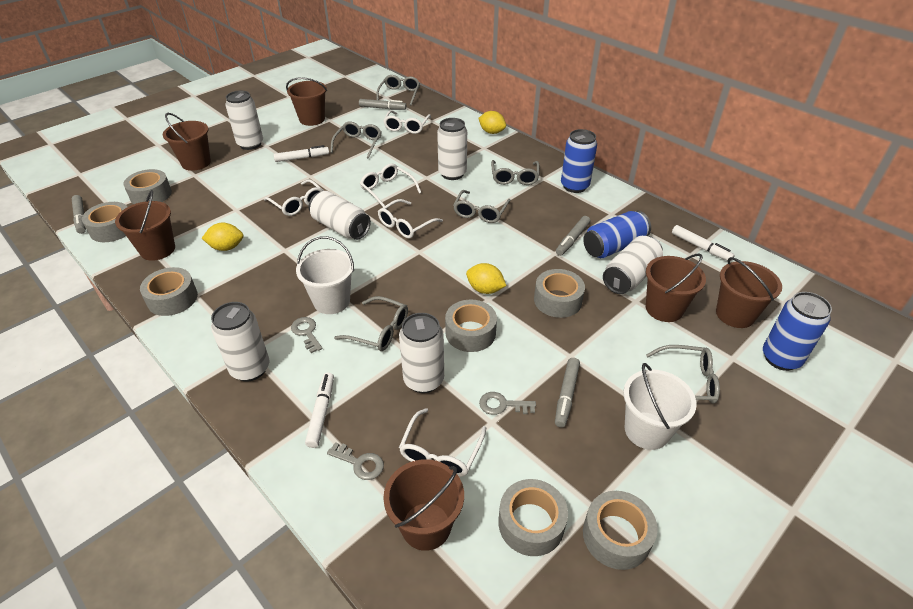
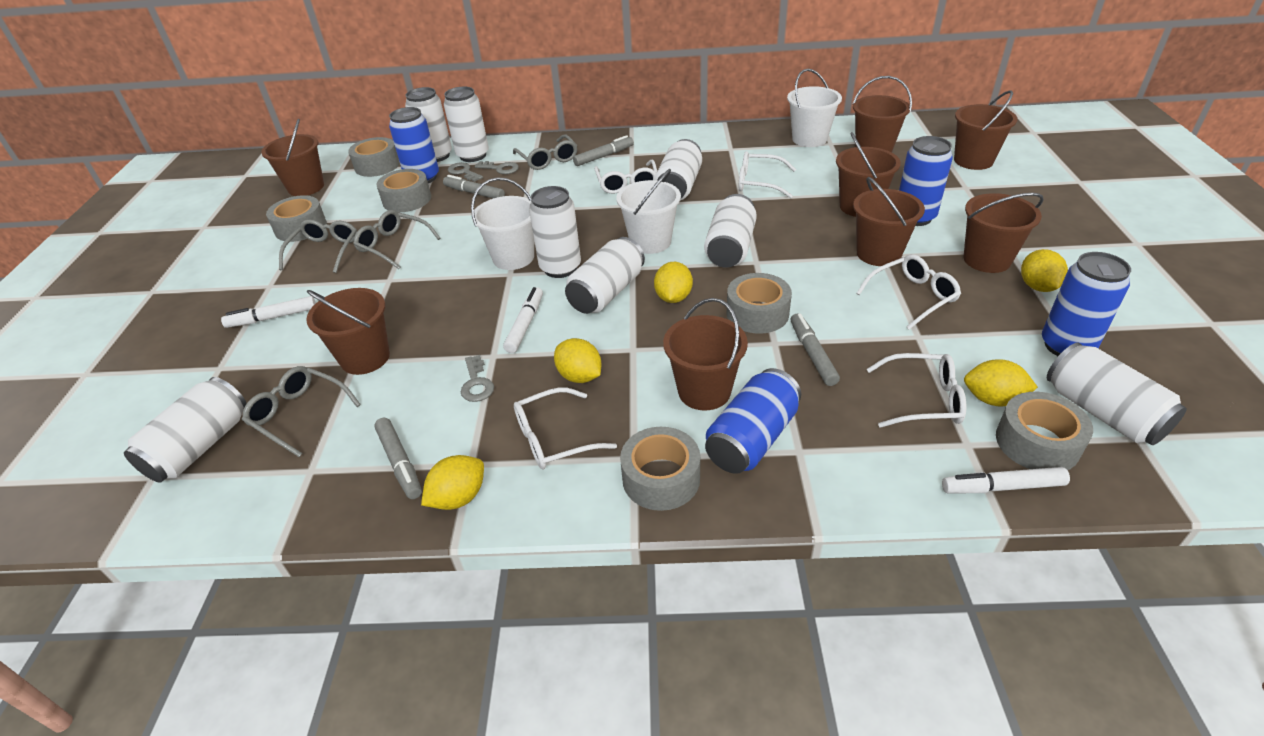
blue can: [561,129,597,193] [583,211,651,258] [763,292,832,371] = 3 -> [389,107,439,183] [705,368,801,474] [899,136,953,226] [1042,252,1131,356] = 4
brown bucket: [115,190,175,261] [163,113,211,171] [286,77,327,126] [383,459,464,551] [646,253,706,322] [716,257,782,328] = 6 -> [261,119,324,196] [306,288,390,375] [663,298,748,410] [836,132,901,217] [853,76,912,152] [853,177,925,266] [954,90,1017,170] [964,193,1044,273] = 8
grey glasses: [330,122,381,159] [334,296,408,351] [376,75,420,106] [453,190,511,223] [491,160,540,185] [646,345,720,404] = 6 -> [242,366,361,457] [279,219,357,273] [353,210,440,269] [513,134,578,170] = 4
grey tape: [82,202,127,242] [124,169,172,204] [140,267,198,316] [445,300,497,352] [498,479,568,556] [534,269,585,318] [583,491,658,570] = 7 -> [266,195,327,242] [348,137,400,177] [377,169,431,212] [620,427,700,511] [726,273,792,334] [996,392,1093,470] = 6
white bucket: [296,236,354,314] [623,363,696,450] = 2 -> [471,177,534,270] [616,169,681,254] [787,69,842,147] = 3
white can: [211,302,269,382] [225,91,263,150] [309,191,371,240] [399,313,444,393] [437,118,467,180] [603,236,663,294] = 6 -> [124,377,247,483] [405,87,452,162] [444,87,489,162] [529,186,581,278] [565,237,645,314] [654,139,702,200] [704,194,757,268] [1047,342,1187,445] = 8
yellow lemon: [202,223,244,251] [466,263,507,294] [478,111,506,134] = 3 -> [421,455,484,510] [554,338,601,383] [654,262,693,303] [964,359,1038,407] [1021,249,1068,292] = 5

